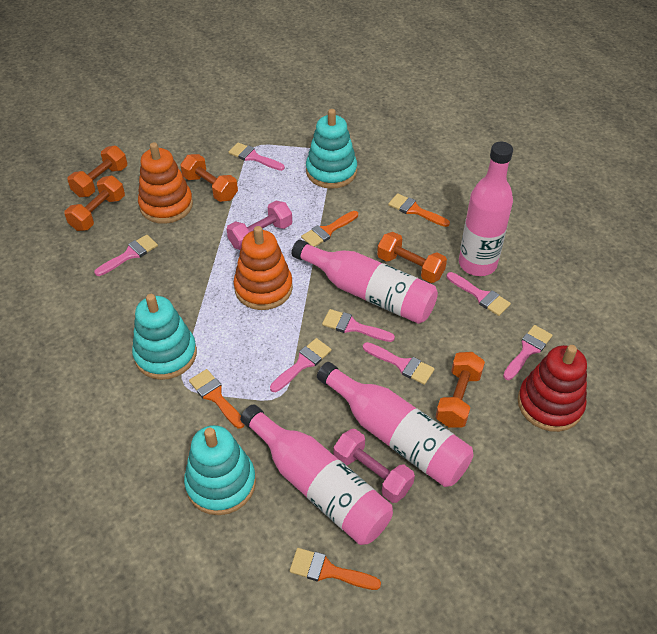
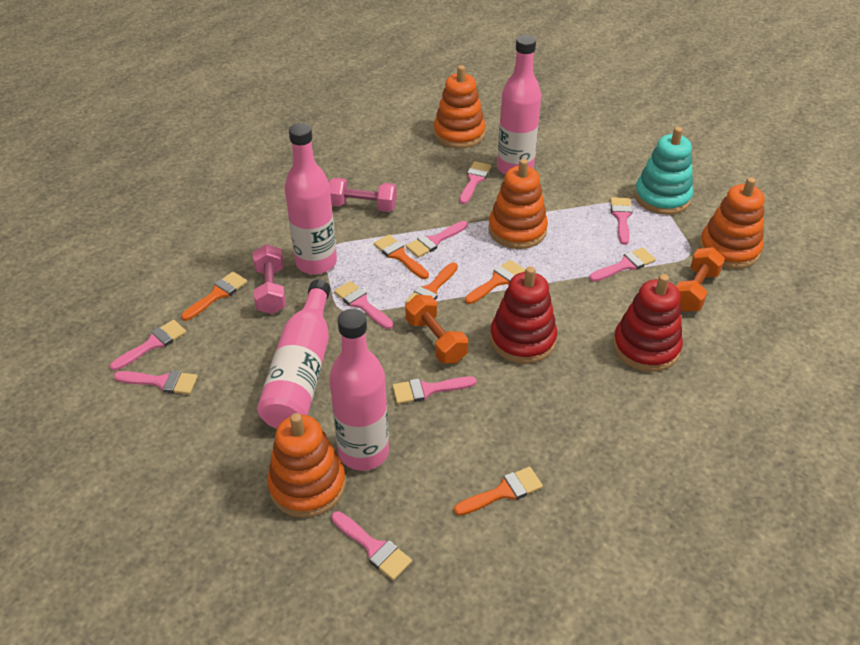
orange brush: [189,369,244,429] [290,548,381,590] [301,211,358,247] [388,193,450,227] = 4 -> [181,272,247,321] [374,235,429,279] [405,262,458,304] [454,467,543,516] [465,260,525,304] = 5
orange dumbbell: [64,176,125,231] [67,146,127,197] [180,154,238,202] [377,232,447,283] [436,352,485,427] = 5 -> [405,295,468,363] [676,247,725,311] = 2
orange stacking toy: [138,142,193,224] [234,226,293,310] = 2 -> [267,413,346,518] [434,65,486,148] [488,159,548,249] [699,177,765,269] = 4
pink brush: [94,235,158,276] [228,143,285,171] [270,338,332,392] [322,309,395,342] [363,342,435,385] [447,272,511,316] [503,325,553,380] = 7 -> [110,320,187,371] [114,370,198,394] [331,511,412,580] [334,281,393,329] [392,376,477,404] [406,221,468,258] [459,161,491,204] [589,248,656,282] [610,197,633,245] = 9
red stacking toy: [518,345,587,432] = 1 -> [490,266,557,364] [613,274,683,372] = 2
turquoise stacking toy: [132,294,197,380] [184,425,256,515] [306,109,357,189] = 3 -> [634,127,693,215] = 1

